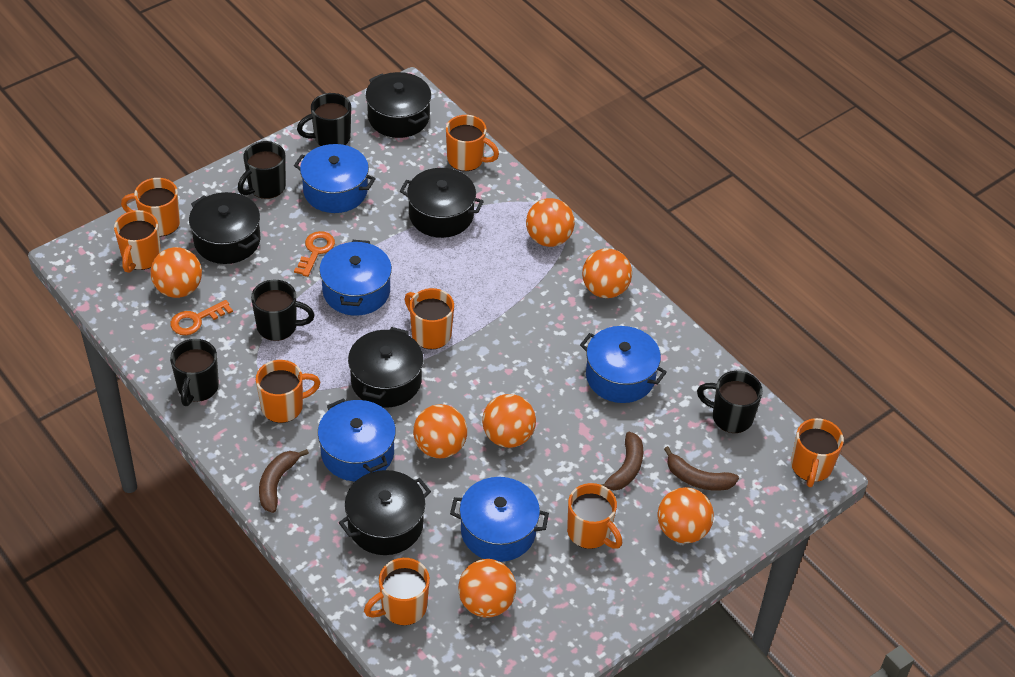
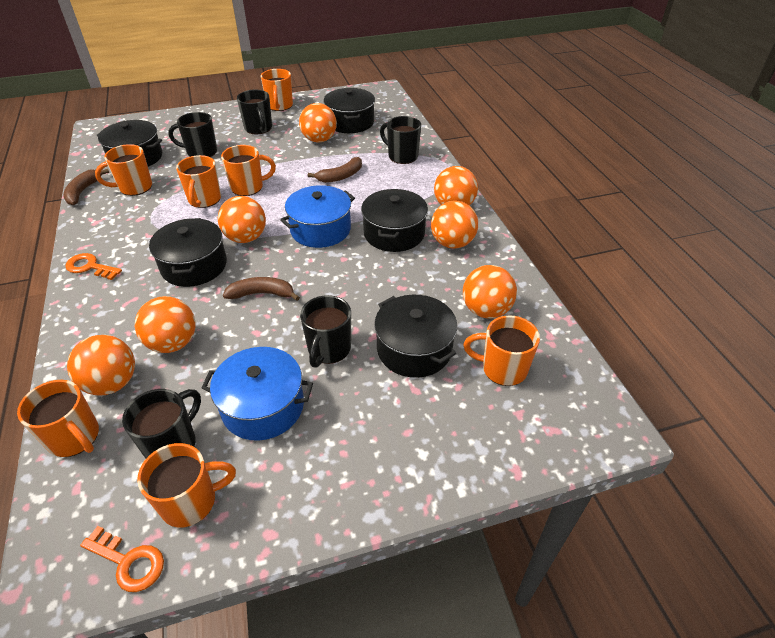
blue pot: [294,144,376,213] [318,398,396,481] [319,240,392,315] [450,477,549,562] [580,326,667,403] = 5 -> [202,347,313,441] [280,185,355,248] = 2
orange mug: [114,210,161,273] [121,178,180,237] [256,360,320,423] [364,558,430,625] [404,288,454,349] [446,115,499,171] [567,483,622,549] [791,418,844,487] = 8 -> [17,380,99,457] [95,144,152,196] [137,443,236,527] [176,155,221,208] [221,145,276,196] [261,69,293,111] [463,315,540,386] = 7

